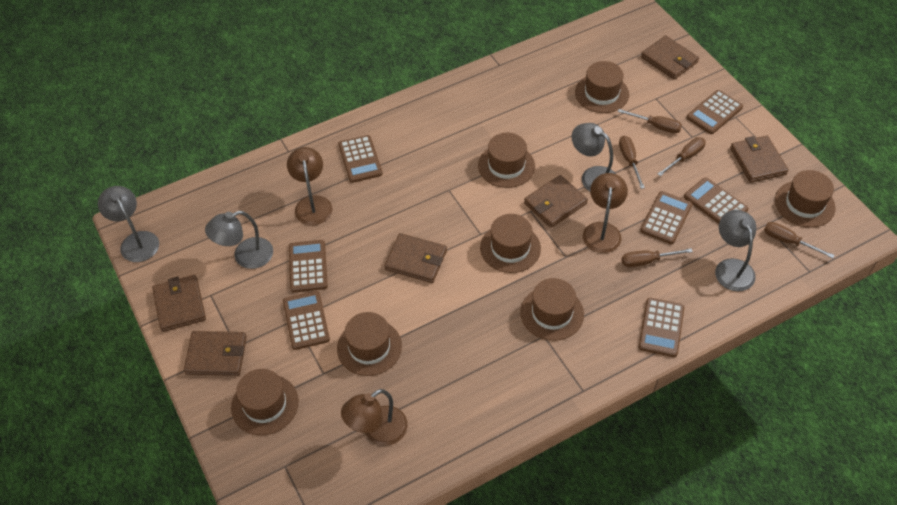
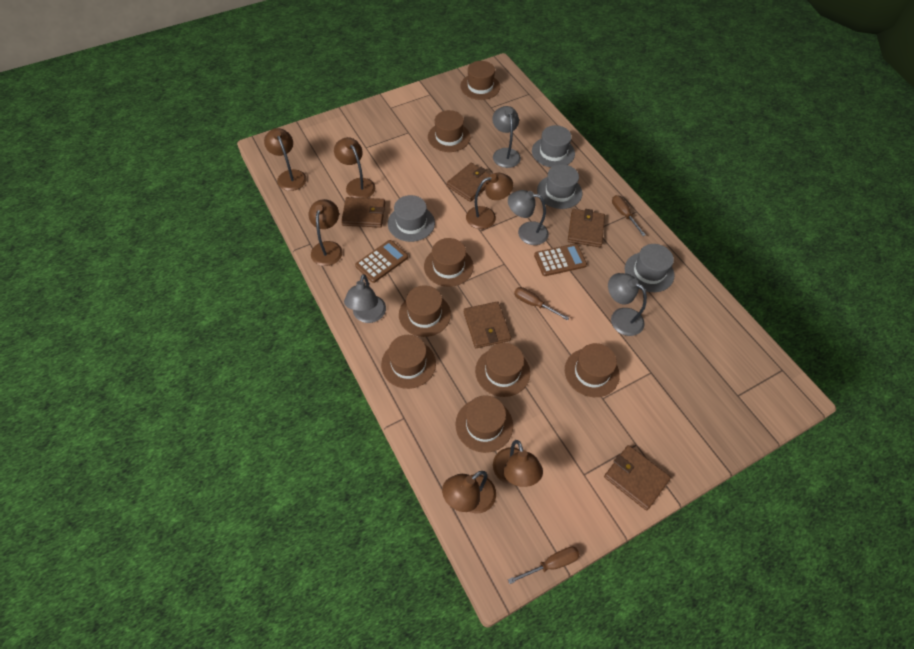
brown calculator: [283,291,330,350] [289,240,328,293] [338,135,383,183] [639,298,685,357] [640,191,692,244] [684,177,749,223] [687,90,743,134] = 7 -> [355,240,408,283] [534,244,587,276] = 2
brown hat: [231,369,299,435] [337,312,402,376] [478,133,535,188] [480,214,541,273] [520,278,584,341] [575,61,629,113] [775,170,836,228] = 7 -> [381,335,436,389] [399,285,451,337] [424,238,473,287] [428,110,470,152] [455,395,513,453] [460,61,500,100] [475,343,530,397] [565,343,620,397] = 8
brown lamp: [287,147,332,225] [341,389,408,446] [583,173,628,253] = 3 -> [264,128,307,191] [309,199,342,266] [334,137,375,198] [442,471,496,513] [466,173,513,229] [493,440,543,487] = 6
brown screwdriver: [618,109,682,133] [619,136,645,189] [622,248,693,267] [658,137,706,176] [764,222,835,258] = 5 -> [508,547,580,584] [514,287,569,321] [612,195,646,236] = 3
brown wallet: [152,275,206,332] [184,331,247,376] [384,233,447,283] [524,175,588,228] [641,35,699,80] [730,136,789,183] = 6 -> [341,197,385,228] [447,163,490,202] [464,301,511,348] [568,209,605,247] [604,445,671,510] = 5
grey hat: none = 0 -> [388,195,435,242] [532,125,575,168] [537,164,582,209] [625,244,674,292] = 4

